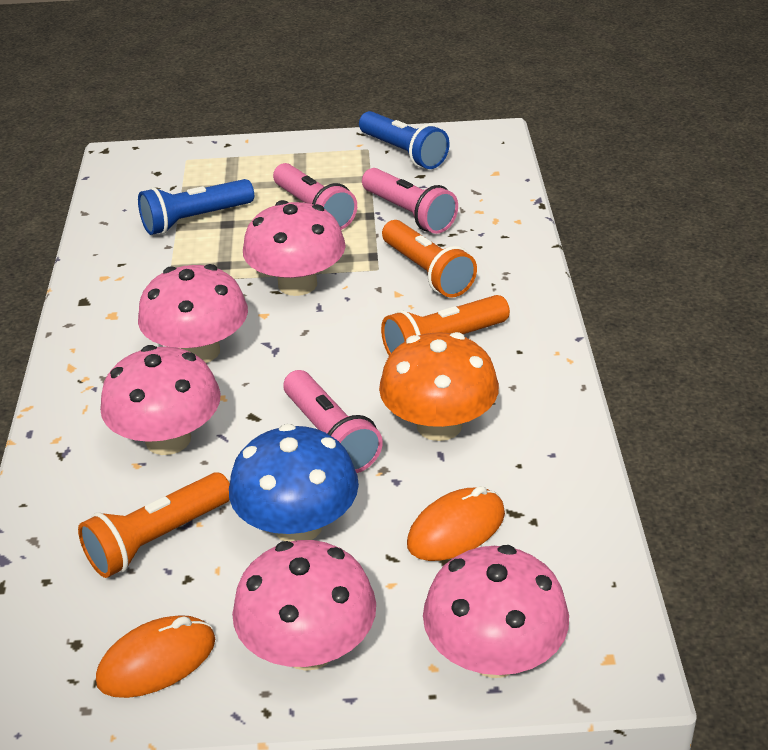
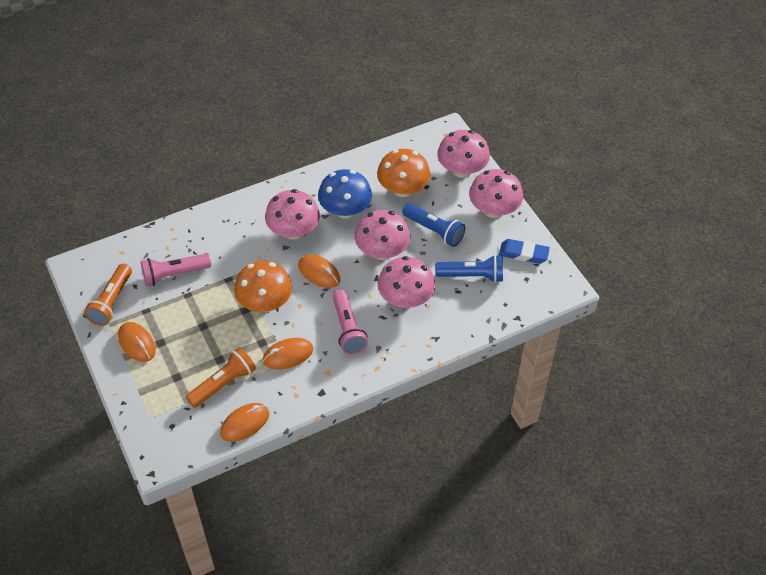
blue eraser: none = 0 -> [499,239,550,264] = 1
orange flashlight: [78,472,230,578] [381,295,510,355] [382,220,477,298] = 3 -> [84,264,132,326] [186,347,256,408] = 2
orange mouse: [96,615,215,698] [407,486,505,561] = 2 -> [118,322,156,362] [220,403,269,442] [263,338,313,369] [298,254,340,288] = 4
orange mushroom: [379,332,499,441] = 1 -> [234,261,292,312] [377,149,430,197] = 2
pink flashlight: [273,163,357,230] [283,370,383,473] [362,168,458,234] = 3 -> [141,253,211,286] [332,289,368,354] = 2

